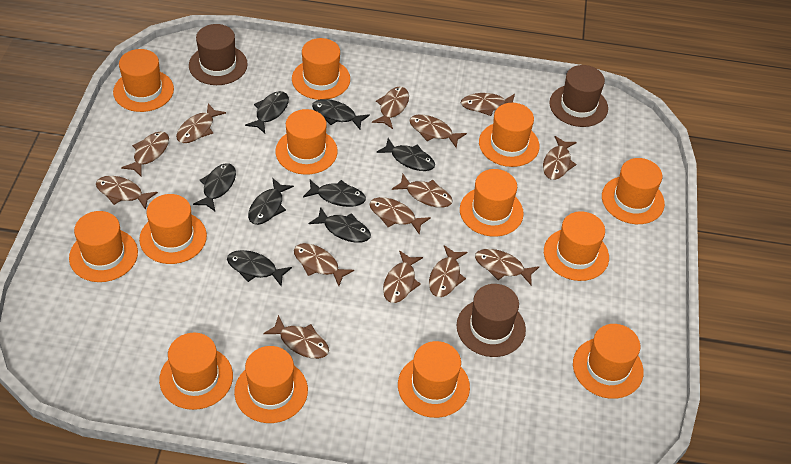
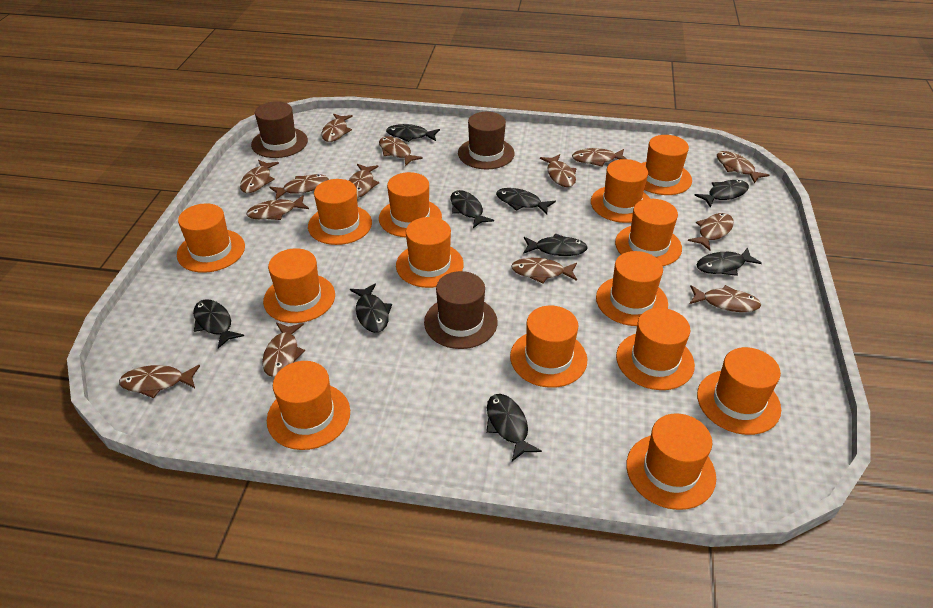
black fish: [193,163,236,211] [227,250,292,287] [245,91,289,133] [248,178,294,225] [303,180,366,207] [309,207,371,243] [312,99,370,129] [377,138,435,171] = 8 -> [193,299,244,349] [350,283,392,333] [386,124,440,142] [450,190,494,228] [486,394,542,461] [496,188,556,214] [523,234,588,256] [694,180,749,207] [697,247,762,276] = 9
orange hat: [69,211,138,282] [113,49,174,112] [139,194,207,264] [159,333,233,410] [234,346,308,423] [275,109,338,175] [292,38,350,100] [398,341,470,418] [460,169,524,237] [479,103,540,167] [544,211,609,281] [573,324,644,399] [602,158,665,224] = 13 -> [177,203,245,273] [263,248,335,323] [267,361,350,450] [308,179,372,245] [379,172,442,237] [396,217,464,288] [510,306,587,388] [591,159,650,223] [596,251,668,326] [615,199,682,266] [616,308,695,390] [626,413,716,510] [642,135,692,195] [697,347,781,435] = 14

